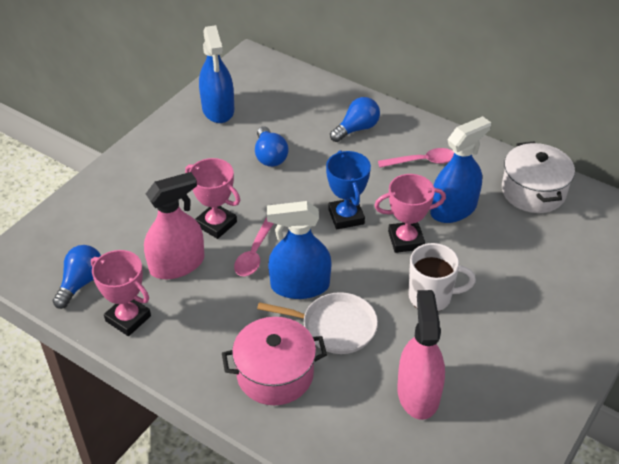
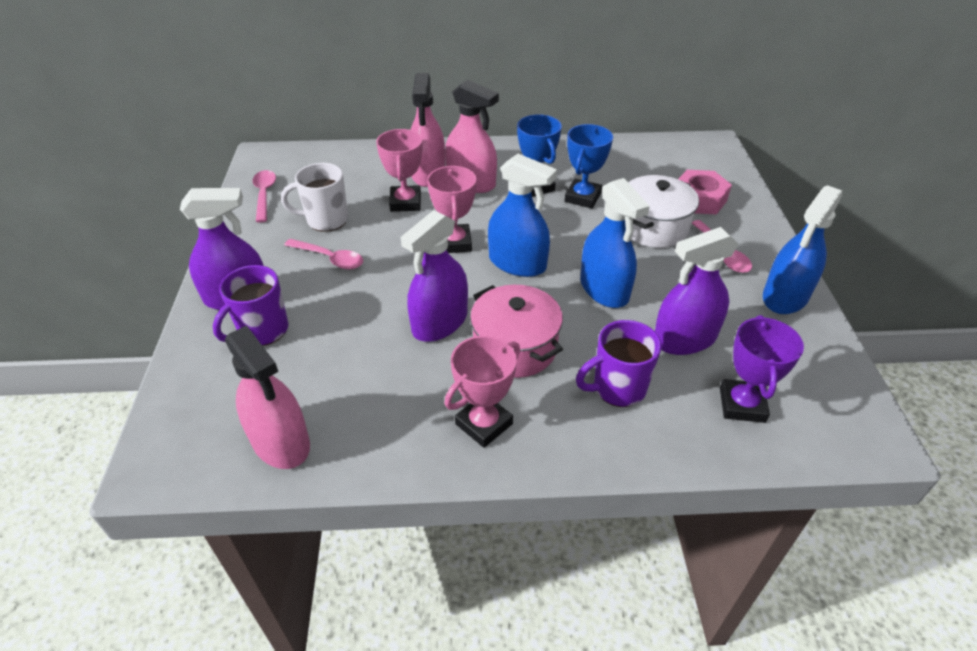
blue light bulb: [53,245,101,309] [255,126,289,167] [330,97,380,142] = 3 -> none = 0
blue trophy: [326,150,371,229] = 1 -> [517,114,562,197] [565,124,613,208] = 2
pink nut: none = 0 -> [679,170,732,215] = 1
pink spoon: [234,217,274,276] [378,148,454,168] = 2 -> [252,170,276,223] [284,239,363,269] [692,220,752,273] = 3
pink spray bottle: [144,172,204,279] [397,290,445,420] = 2 -> [225,325,310,469] [410,73,445,187] [445,80,499,193] = 3
purple mug: none = 0 -> [213,265,288,346] [576,320,661,407] = 2
purple spray bottle: none = 0 -> [180,188,264,310] [401,210,468,342] [655,227,739,355] = 3
purple trophy: none = 0 -> [720,315,804,423] = 1
white pan: [257,292,378,354] = 1 -> none = 0

